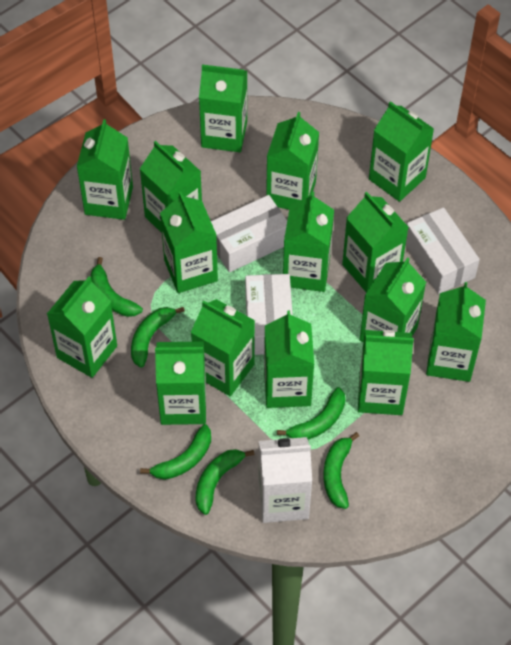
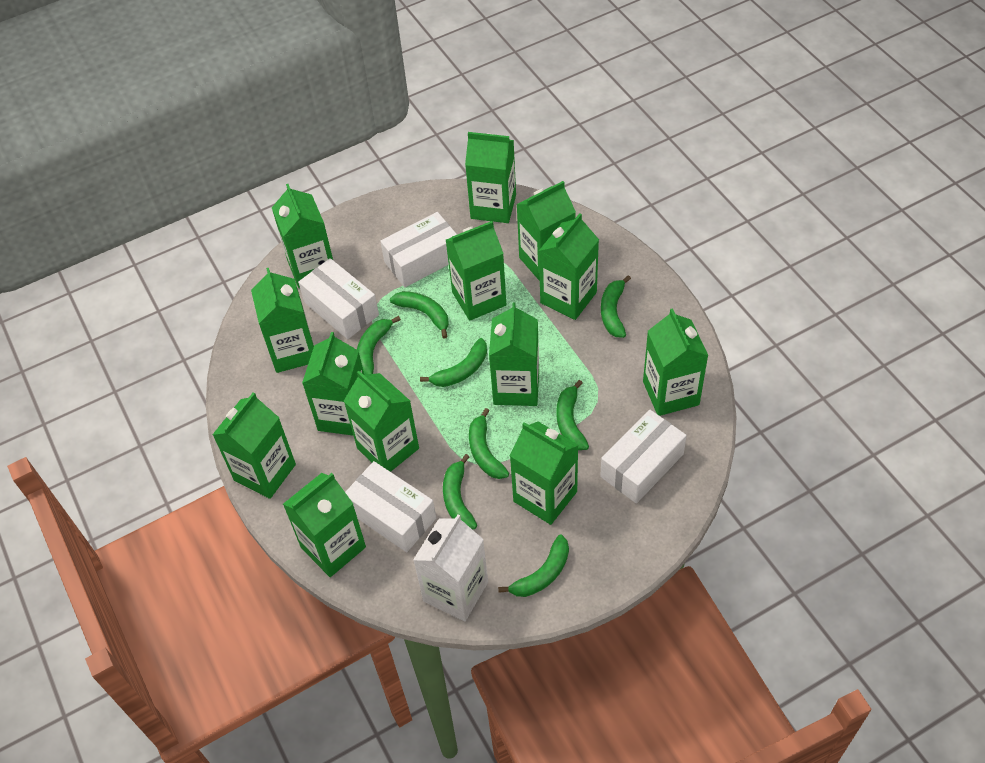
green banana: [90,257,143,317] [131,307,185,368] [140,424,211,480] [195,449,255,515] [277,387,345,440] [323,432,359,509] = 6 -> [357,316,401,375] [390,291,449,338] [420,338,487,387] [443,454,477,529] [469,408,509,479] [498,535,569,597] [556,380,589,450] [601,275,631,338] = 8
green carton: [47,276,117,378] [77,119,133,220] [140,141,202,233] [155,342,206,425] [160,191,218,293] [191,299,255,396] [199,64,247,152] [264,310,314,408] [266,112,319,210] [283,192,334,292] [342,192,409,293] [358,330,414,415] [360,257,426,342] [369,101,434,202] [426,282,486,382] = 15 -> [212,393,296,499] [251,268,314,373] [272,184,333,288] [283,473,366,577] [302,332,364,436] [344,371,419,472] [446,221,506,321] [465,132,516,223] [489,302,539,406] [510,421,579,525] [516,181,576,281] [539,213,599,320] [643,308,709,416] = 13
white box: [211,195,287,272] [245,274,293,355] [406,207,480,294] = 3 -> [298,258,379,339] [345,461,436,552] [380,212,457,287] [600,410,687,503] = 4

